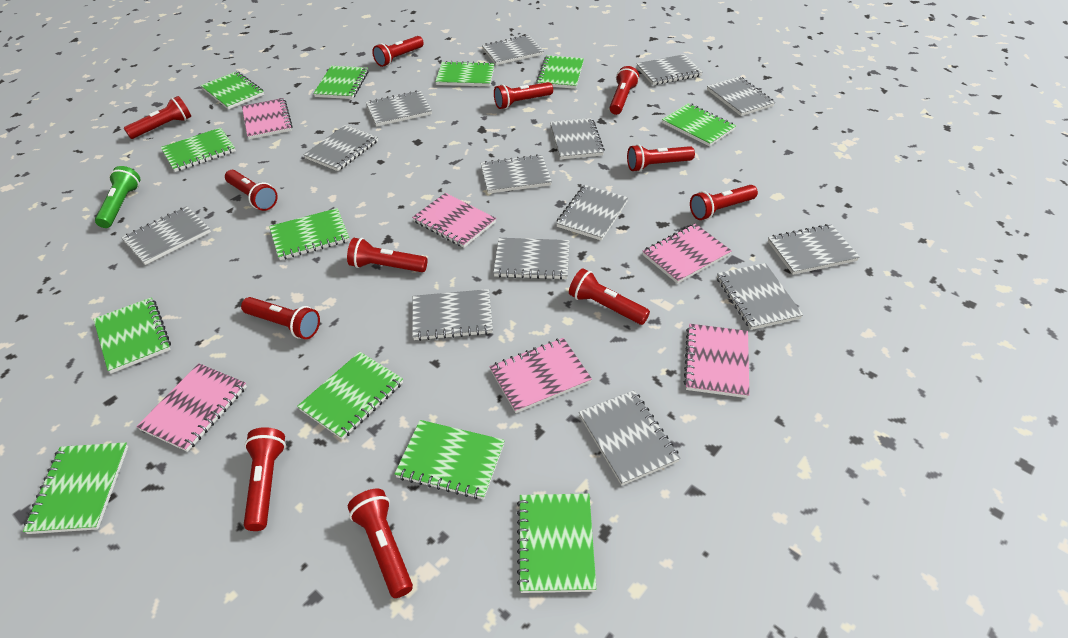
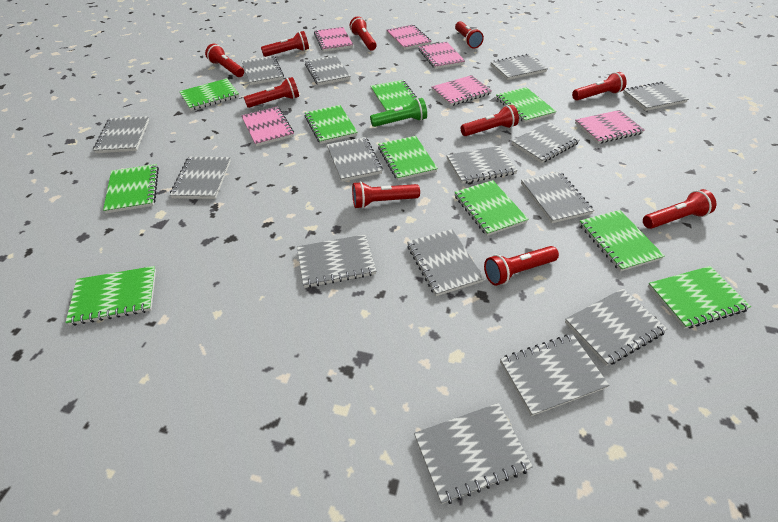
green notebook: [23,442,128,534] [94,297,171,374] [161,128,236,172] [201,71,264,110] [269,208,350,260] [297,352,403,440] [313,66,369,99] [395,420,505,499] [435,61,495,86] [517,494,596,593] [536,55,584,89] [662,103,736,146] = 12 -> [65,266,156,326] [103,164,159,213] [179,78,239,111] [304,105,358,144] [370,80,418,111] [378,136,438,181] [454,180,529,236] [496,87,556,123] [579,210,665,272] [648,266,751,329] = 10
grey notebook: [121,206,211,265] [304,125,378,171] [366,90,432,126] [412,289,493,341] [480,154,552,194] [482,35,544,65] [493,238,570,280] [550,118,605,159] [556,185,628,241] [579,390,680,486] [636,54,703,85] [707,76,775,116] [717,263,803,330] [768,224,860,275] = 14 -> [93,116,149,153] [170,157,231,199] [242,55,284,85] [297,234,376,288] [305,56,350,86] [327,137,383,182] [407,229,485,296] [414,403,533,504] [446,146,518,184] [491,54,548,80] [500,334,610,416] [511,122,580,163] [521,171,594,223] [565,289,667,366] [623,81,689,111] = 15
red flashlight: [124,96,191,139] [225,170,278,211] [241,297,320,339] [244,427,286,531] [347,238,427,272] [348,489,413,598] [372,36,424,67] [494,82,553,109] [569,268,650,325] [609,66,639,115] [627,144,695,172] [690,185,758,220] = 12 -> [205,44,244,77] [244,77,299,108] [261,31,309,57] [350,16,377,51] [352,181,420,209] [455,21,484,48] [461,105,519,136] [484,246,559,286] [572,72,627,100] [643,189,716,229] = 10

